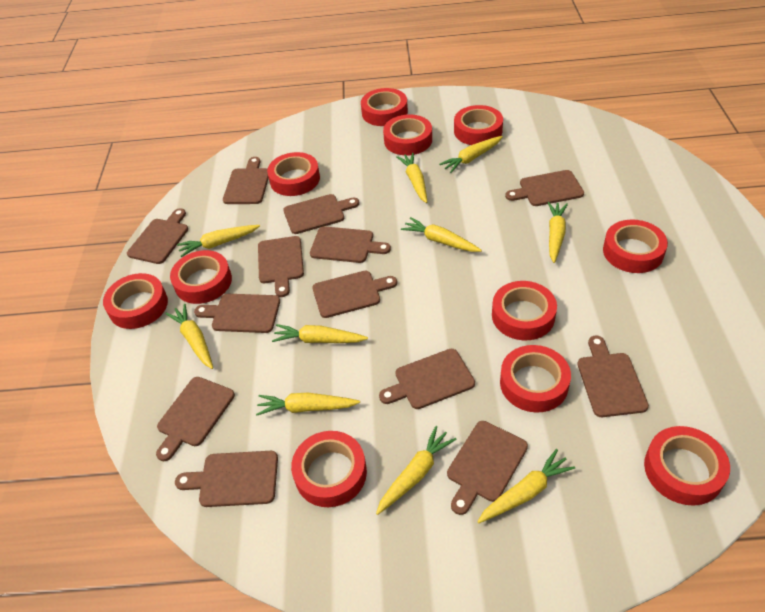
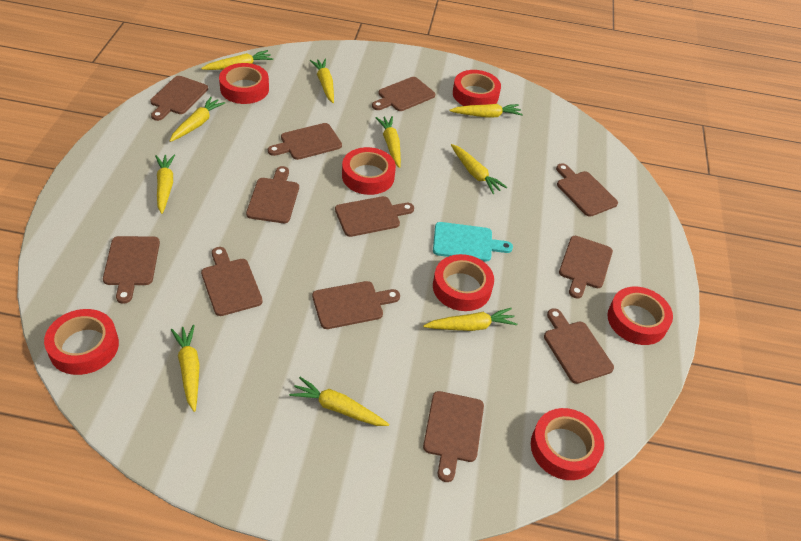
brown cutting board: [127,208,188,264] [156,377,235,461] [175,451,278,507] [194,294,280,333] [223,157,269,204] [258,236,304,297] [283,194,359,234] [310,226,391,263] [312,271,397,318] [379,349,475,409] [447,421,528,515] [505,170,584,206] [577,336,649,417] = 13 -> [103,236,160,304] [150,76,208,121] [201,247,263,316] [246,166,299,223] [268,123,342,160] [312,281,400,329] [335,196,414,237] [372,77,435,111] [423,391,484,482] [544,308,614,384] [556,163,618,217] [559,236,613,299] = 12
red tape: [103,273,168,329] [170,250,232,304] [267,152,320,196] [291,431,367,507] [361,88,408,126] [383,114,432,155] [454,105,503,145] [492,281,557,340] [500,345,571,412] [603,220,668,273] [644,426,730,505] = 11 -> [44,309,119,375] [219,63,269,104] [342,147,396,195] [433,254,494,311] [453,70,501,106] [531,408,604,480] [607,287,673,345] = 7
turquoise cutting board: none = 0 -> [433,222,513,262] = 1

